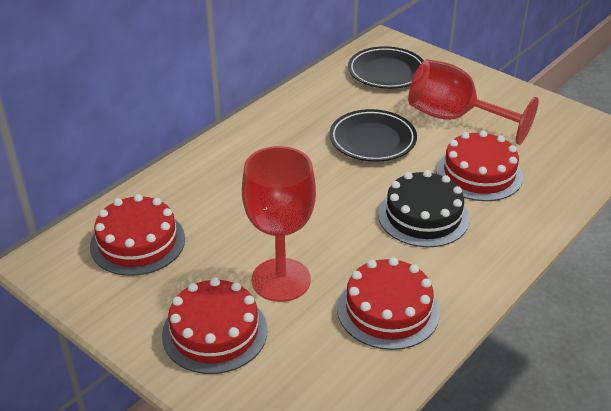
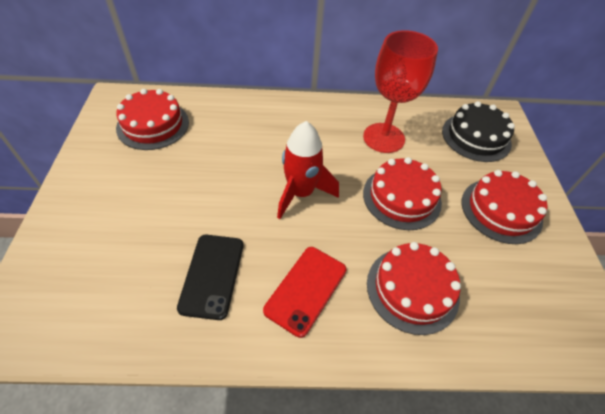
black phone: none = 0 -> [177,235,243,320] = 1
black plate: [329,109,417,162] [348,46,424,89] = 2 -> none = 0
red goblet: [242,146,316,302] [408,59,539,145] = 2 -> [363,30,438,153] = 1
red phone: none = 0 -> [263,247,347,338] = 1
red rocket: none = 0 -> [277,121,339,219] = 1

